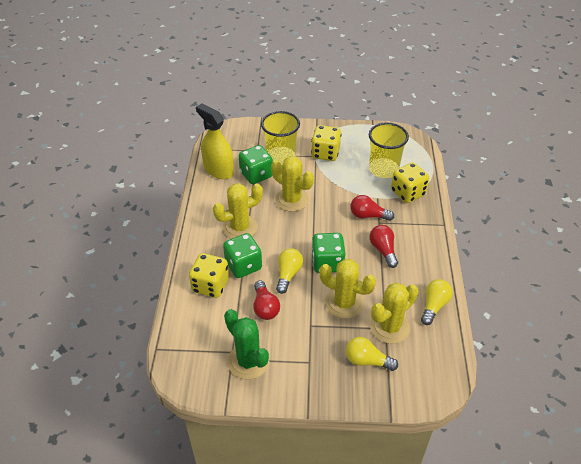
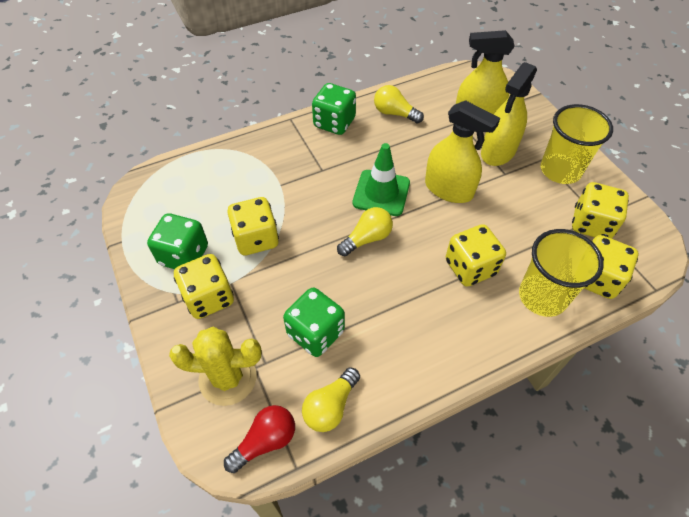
green cactus: [224,309,269,380] = 1 -> none = 0
green traffic cone: none = 0 -> [353,143,410,216] = 1
red light bulb: [253,281,280,320] [350,195,394,221] [370,225,398,268] = 3 -> [224,405,295,473] = 1
yellow cactus: [213,183,263,239] [271,156,314,212] [319,259,376,319] [370,283,419,344] = 4 -> [169,327,262,406] = 1
yellow dice: [189,253,229,298] [311,125,341,161] [391,163,429,203] = 3 -> [174,254,234,319] [227,197,279,255] [446,224,506,287] [572,182,629,239] [584,235,638,299] = 5
yellow spray bottle: [196,103,234,179] = 1 -> [425,100,500,203] [456,30,515,115] [481,62,537,166] = 3

